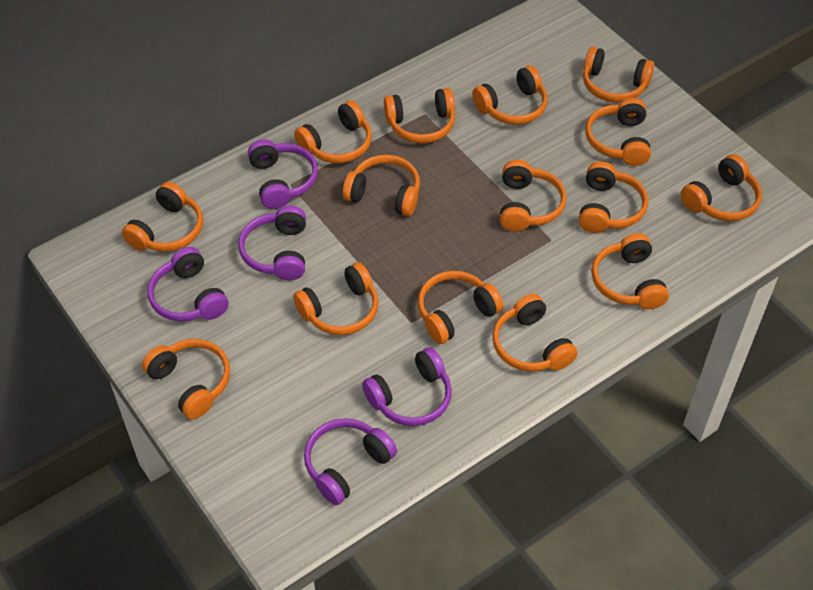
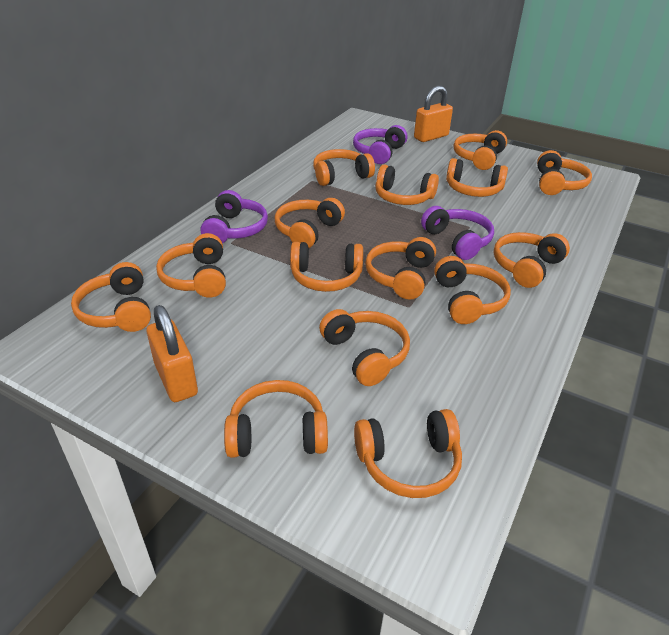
orange padlock: none = 0 -> [146,305,198,402] [414,86,453,142] = 2
purple headphones: [148,247,229,321] [238,206,306,280] [248,140,318,209] [304,418,397,505] [362,347,452,426] = 5 -> [200,190,268,243] [353,125,407,164] [421,206,494,260] = 3

